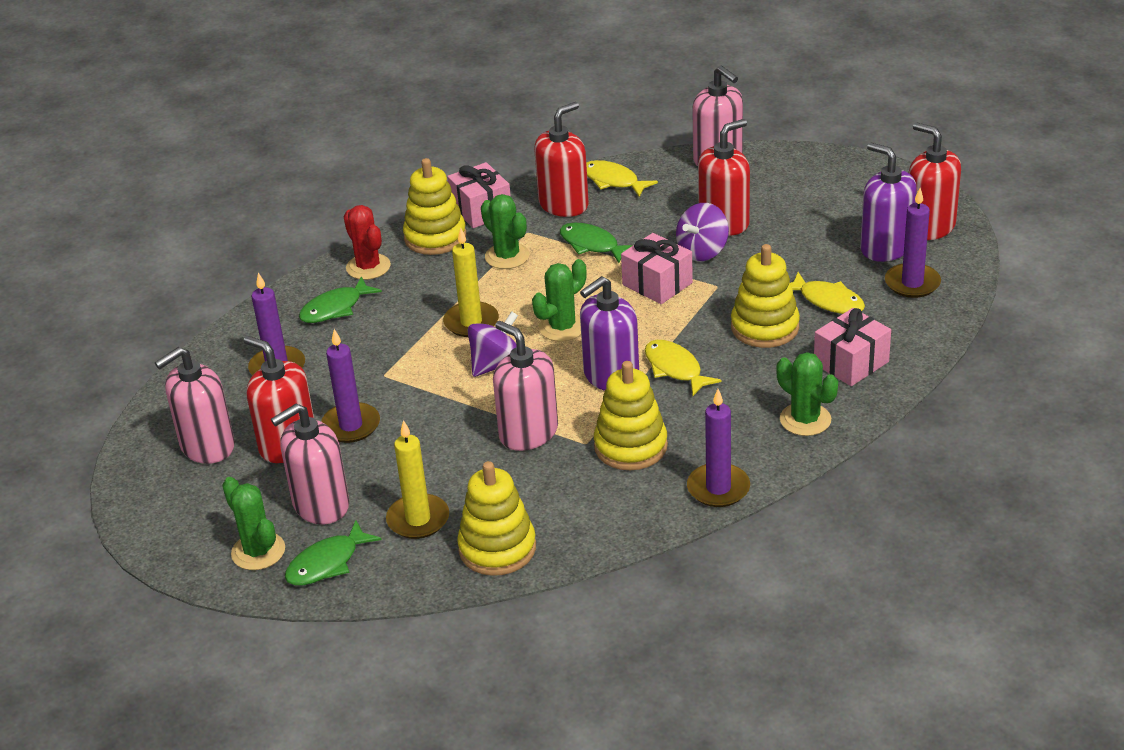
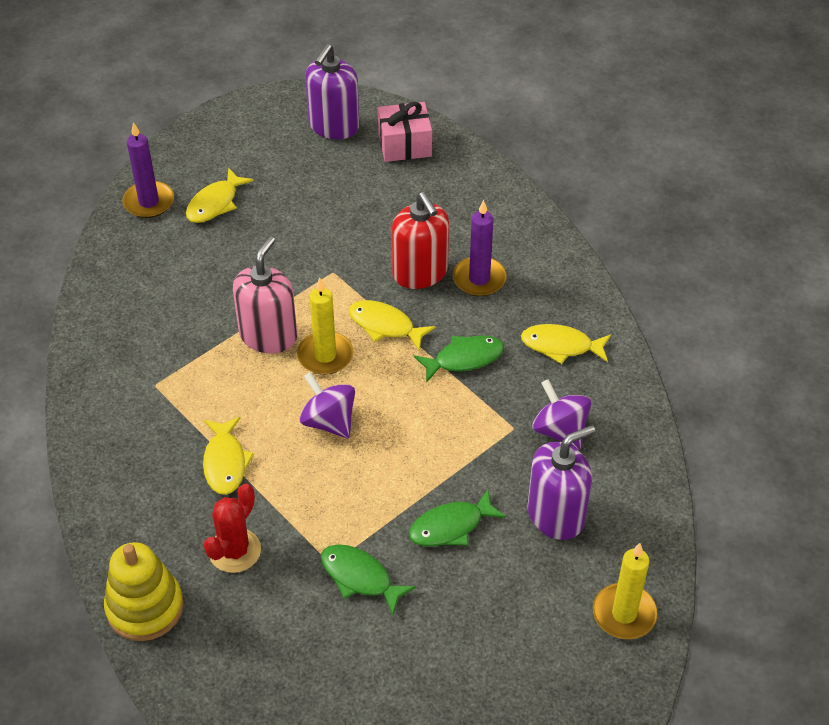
green cactus: [222,477,285,570] [481,194,529,269] [532,259,586,342] [776,352,838,436] = 4 -> none = 0
pink gift: [447,162,511,228] [621,233,693,304] [814,308,891,386] = 3 -> [378,102,432,162] = 1
pink soap dispenser: [155,347,235,464] [271,403,349,524] [493,321,558,451] [692,65,743,166] = 4 -> [233,236,297,353] = 1
purple candle: [248,272,305,375] [321,329,380,443] [687,389,750,507] [885,188,941,298] = 4 -> [122,122,174,218] [453,199,507,296] = 2
red soap dispenser: [244,336,314,463] [534,102,589,217] [698,119,750,236] [909,122,961,240] = 4 -> [392,192,449,289] = 1
yellow fish: [586,160,658,197] [645,340,722,396] [790,272,865,314] = 3 -> [186,168,254,223] [203,417,254,495] [349,300,435,350] [521,324,611,364] = 4
yellow stacking toy: [403,158,466,255] [457,461,536,576] [594,361,668,470] [731,244,800,348] = 4 -> [104,542,183,641] = 1

